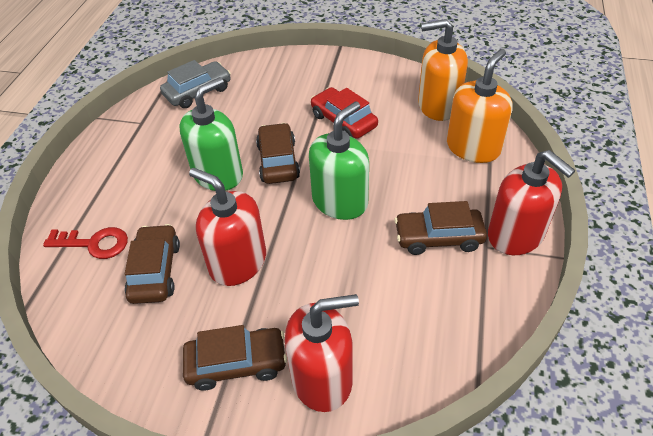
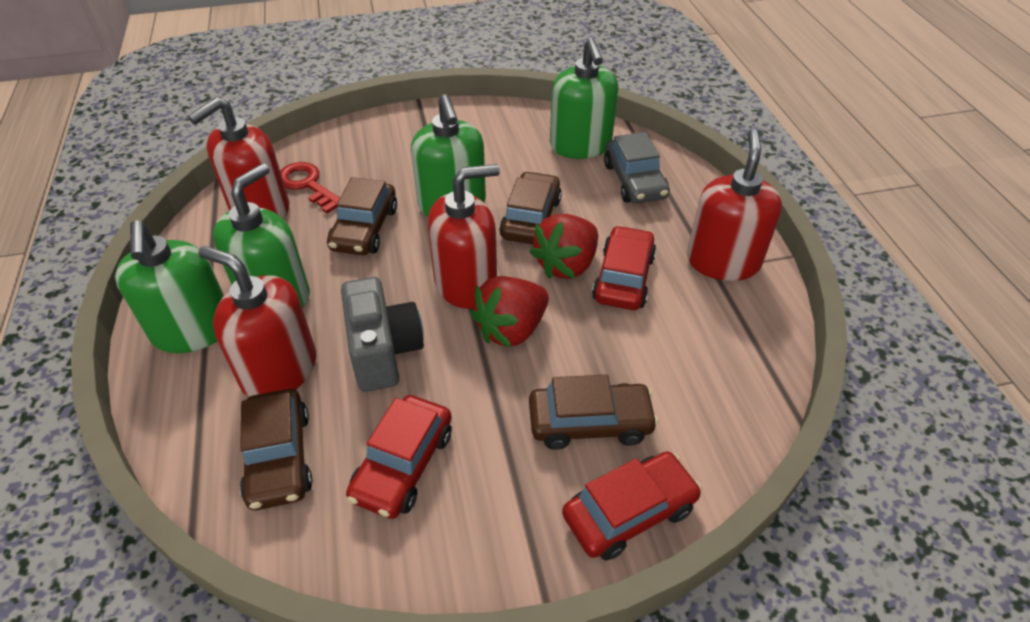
green soap dispenser: [179,77,243,191] [309,101,369,220] = 2 -> [115,220,224,353] [213,163,310,308] [411,94,486,217] [550,38,618,159] = 4
grey camera: none = 0 -> [341,277,424,392] = 1
orange soap dispenser: [418,19,468,121] [447,49,513,163] = 2 -> none = 0
red car: [311,87,378,139] = 1 -> [346,395,452,519] [562,451,702,561] [592,225,656,310] = 3
red soap dispenser: [189,168,266,286] [285,294,359,412] [488,150,575,255] = 3 -> [188,97,289,219] [198,246,316,397] [428,164,500,309] [687,129,782,281] = 4
red strawberry: none = 0 -> [470,276,549,348] [530,214,598,279] = 2

